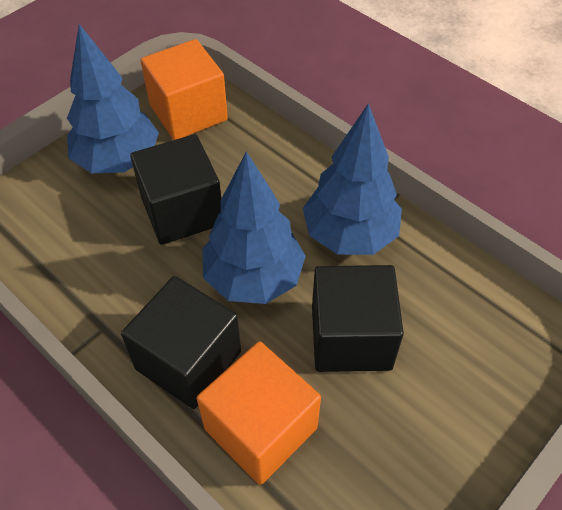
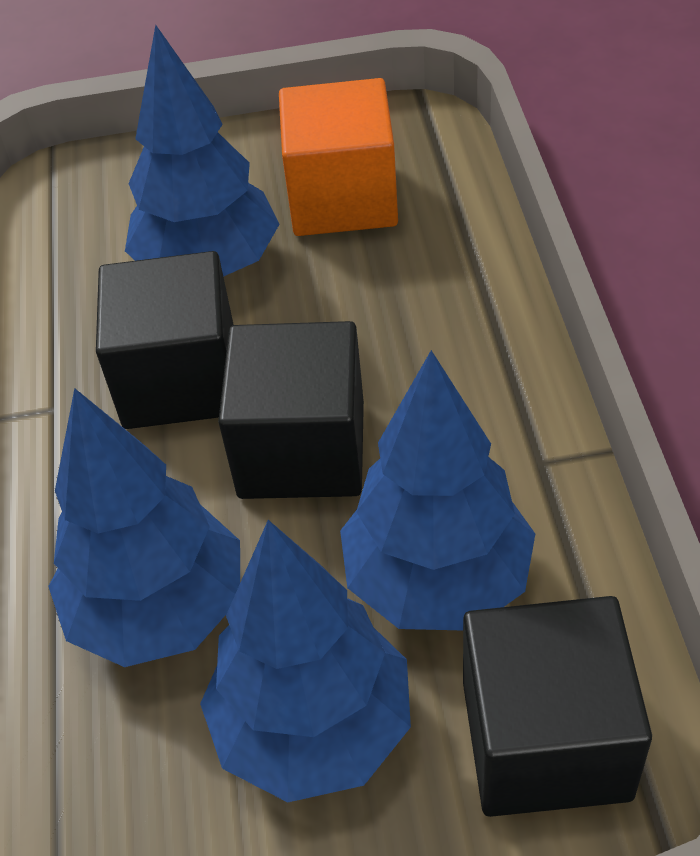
blue tree: [67,24,159,173] [202,151,306,304] [303,103,402,255] = 3 -> [48,388,240,667] [125,25,279,277] [200,520,411,802] [340,350,535,630] = 4
orange cube: [140,39,228,140] [197,341,321,485] = 2 -> [279,78,398,236] = 1

